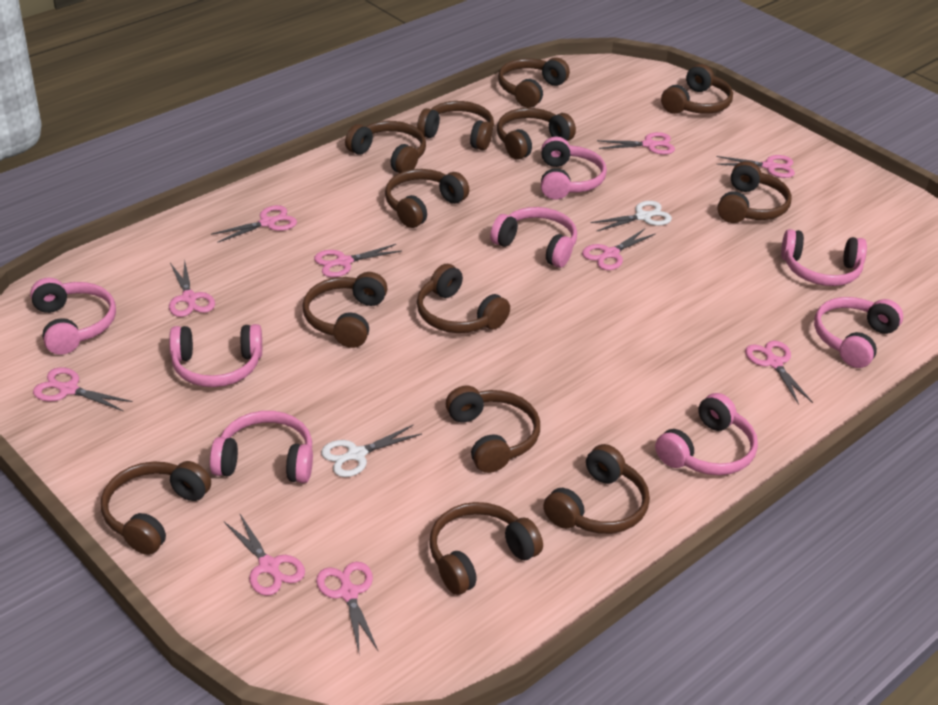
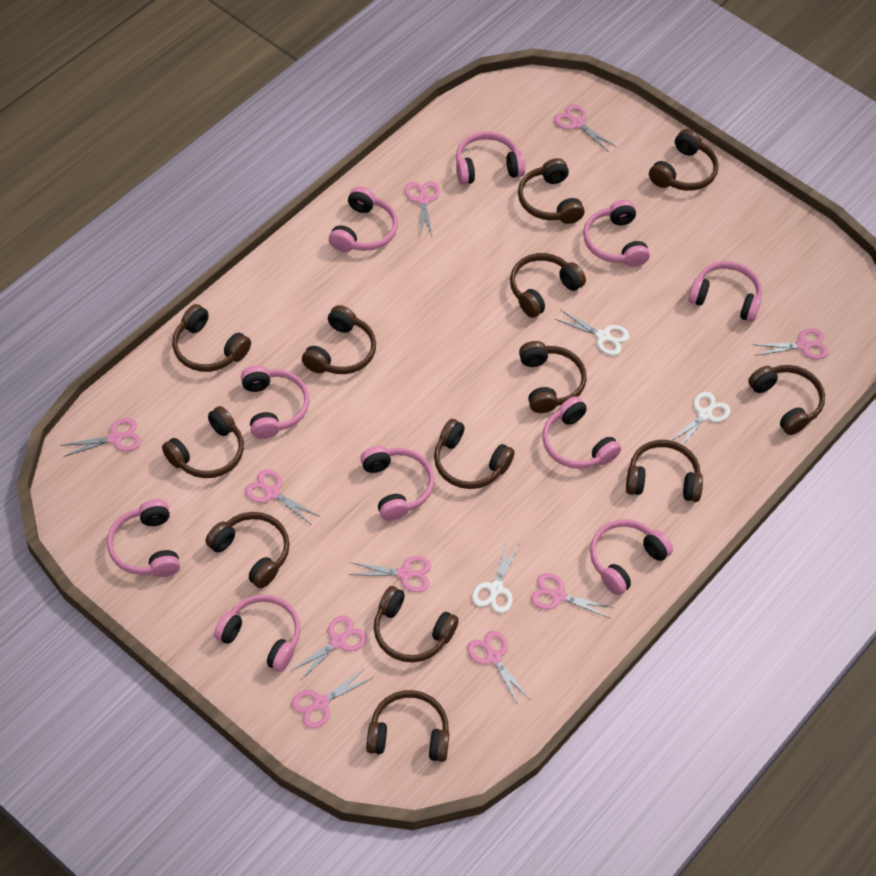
pink headphones: [30,278,116,355] [169,324,262,387] [210,411,313,483] [490,207,577,268] [541,137,607,200] [655,393,758,475] [781,229,867,286] [814,297,903,368] = 8 -> [107,499,180,577] [214,594,301,672] [241,365,309,439] [329,187,398,252] [360,446,434,521] [456,131,525,185] [543,396,621,469] [583,200,650,267] [590,519,673,595] [688,261,762,322] = 10
white scissors: [321,424,422,477] [590,201,672,232] = 2 -> [472,541,519,613] [555,310,629,356] [671,392,730,445] = 3

